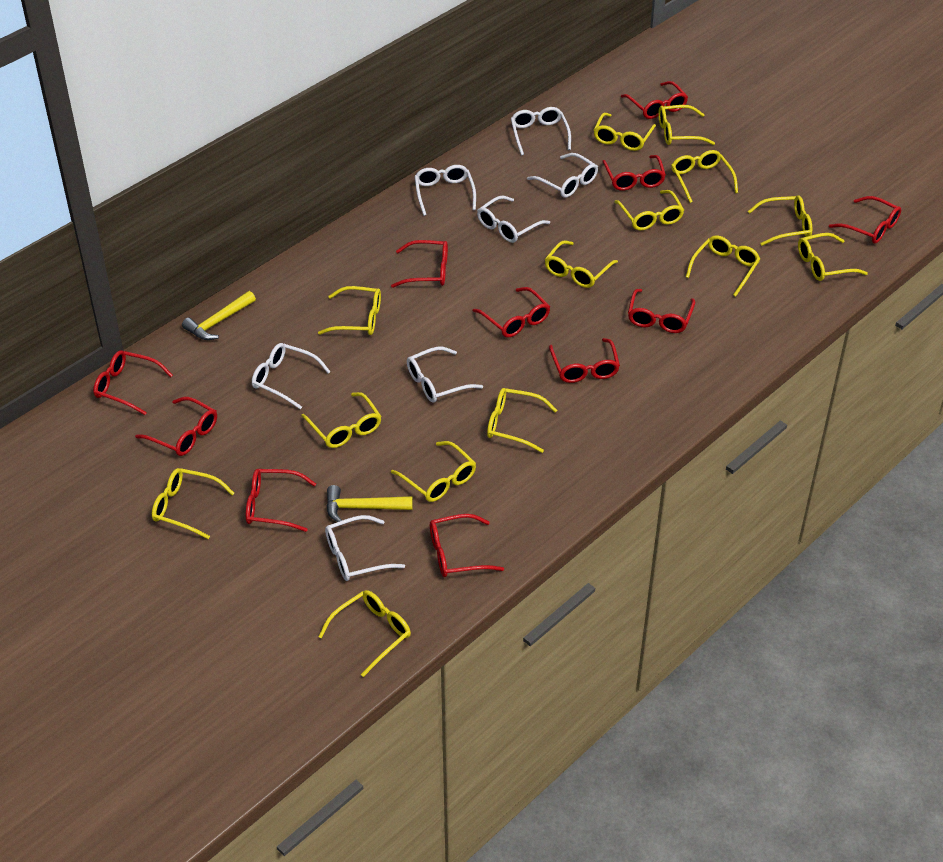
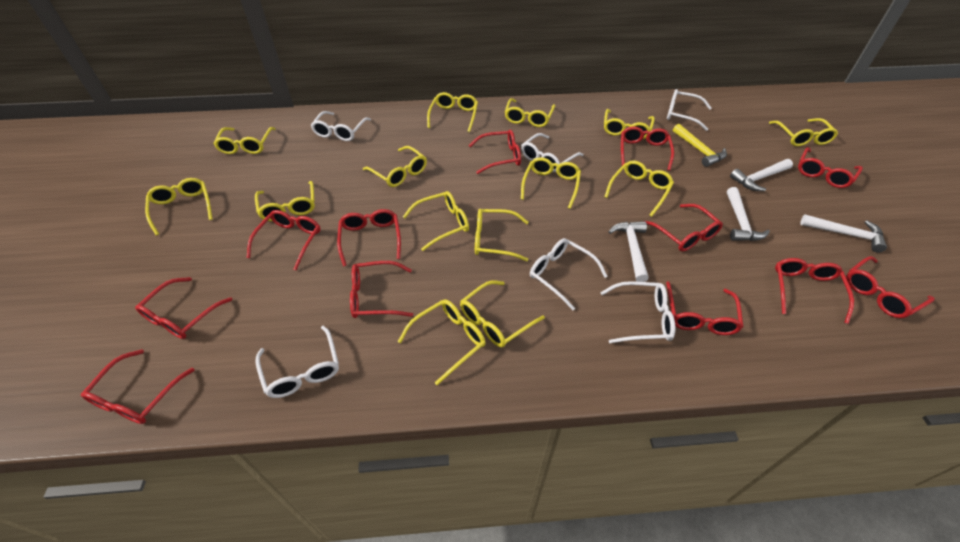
red glasses: [93,351,173,415] [135,397,217,456] [246,469,316,532] [391,240,448,288] [430,514,504,577] [473,287,550,338] [549,338,620,383] [602,155,666,191] [621,81,688,119] [628,289,695,333] [829,196,901,244] = 11 -> [81,349,194,424] [135,277,232,339] [247,210,321,270] [337,209,401,266] [350,261,413,318] [468,130,521,174] [621,126,674,171] [645,204,723,251] [666,281,744,335] [775,258,854,324] [798,147,863,188] [846,256,935,318] = 12
white glasses: [252,343,331,409] [325,515,405,581] [407,347,483,403] [414,165,476,216] [477,196,550,243] [511,107,571,155] [527,153,598,198] = 7 -> [255,326,339,398] [311,111,371,141] [521,133,584,172] [530,238,608,310] [600,281,675,343] [667,89,712,131] = 6
white hammer: none = 0 -> [608,221,649,282] [727,187,770,241] [730,159,793,191] [800,214,887,252] = 4
yellow hammer: [182,291,256,340] [326,485,413,522] = 2 -> [673,124,727,167] = 1

